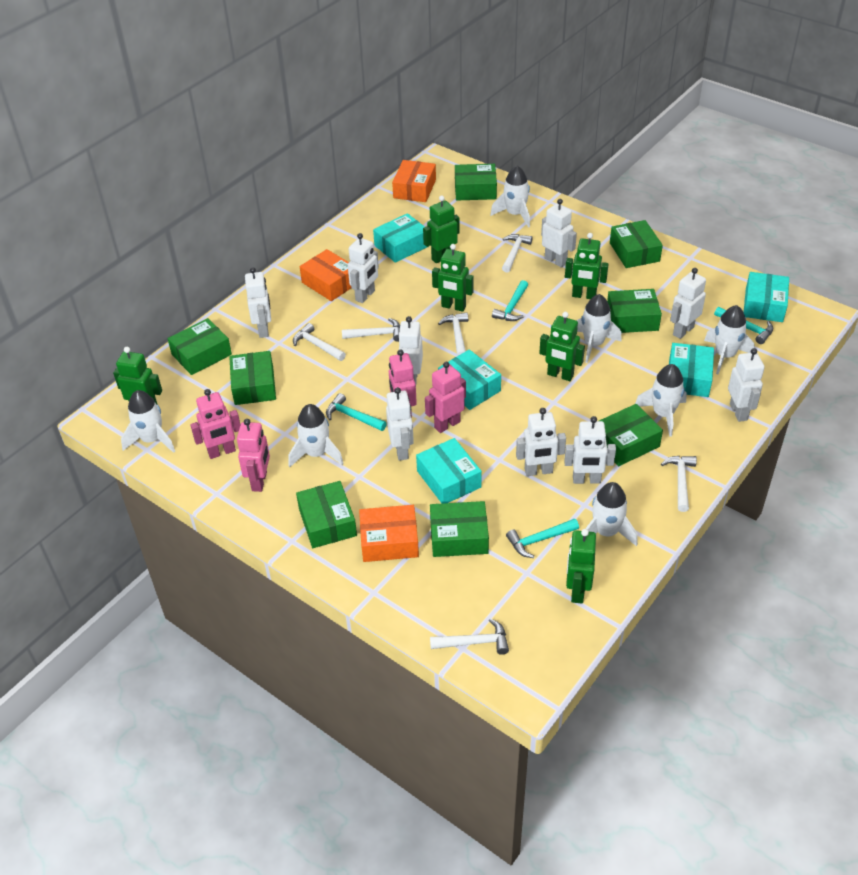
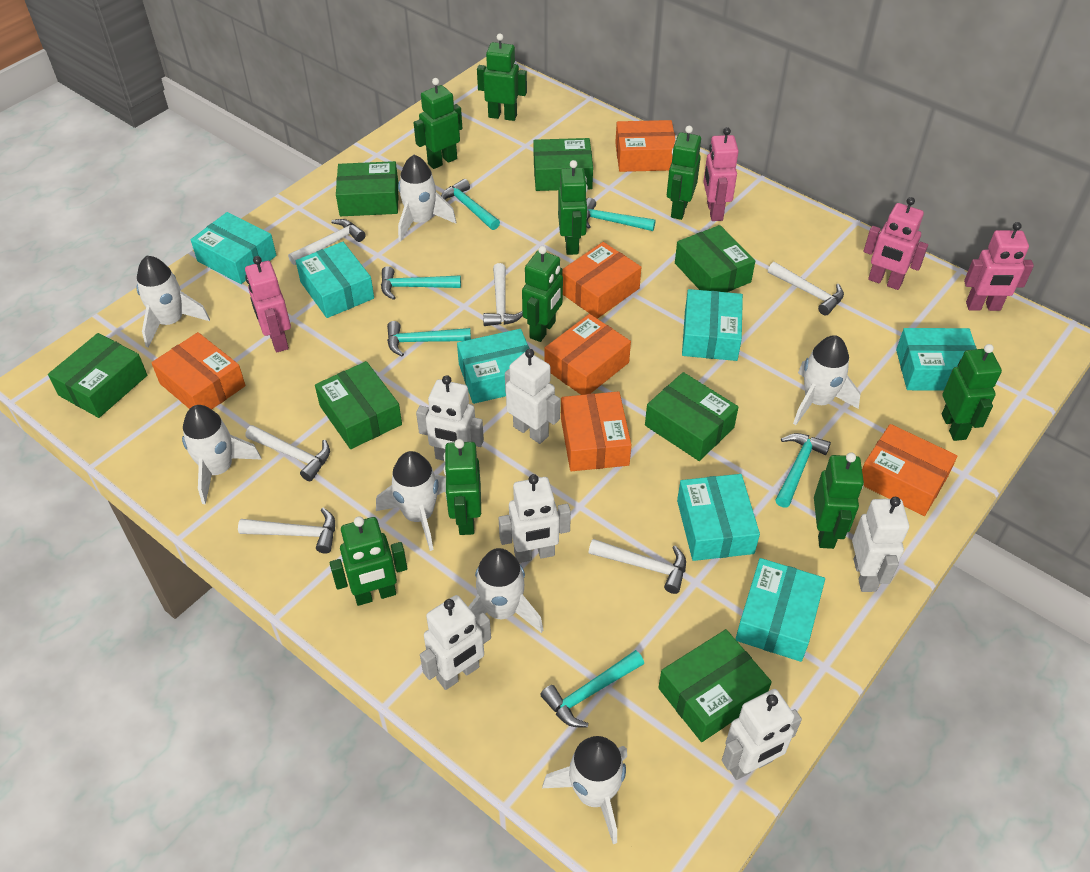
green box: [167,318,232,375] [229,351,276,405] [296,481,357,548] [430,501,489,557] [455,164,497,200] [599,404,663,466] [607,289,662,333] [610,220,663,268] = 8 -> [48,333,147,418] [315,361,402,449] [336,161,398,216] [533,138,593,191] [645,372,738,461] [658,629,772,742] [675,225,755,292] = 7
green robot: [113,347,162,405] [423,196,460,263] [432,244,474,312] [539,312,585,381] [565,233,609,299] [566,529,596,603] = 6 -> [330,516,407,606] [414,78,462,169] [444,439,481,535] [477,33,527,121] [522,246,563,342] [558,160,588,255] [667,126,701,220] [814,453,864,549] [942,344,1002,441] = 9
orange box: [300,249,351,301] [359,505,419,562] [392,160,436,202] = 3 -> [151,332,246,409] [544,314,631,395] [561,391,632,471] [562,242,641,319] [615,120,676,172] [862,424,957,516] = 6
turquoise box: [373,213,429,263] [416,438,482,504] [438,349,501,410] [669,343,714,397] [744,272,789,322] = 5 -> [191,212,276,284] [296,242,374,318] [457,329,530,404] [677,474,760,561] [682,289,743,361] [735,558,825,662] [896,328,977,391] = 7
turquoise hammer: [326,393,387,431] [492,280,528,321] [506,519,579,558] [714,307,773,344] = 4 -> [381,266,461,300] [387,321,471,356] [441,179,500,230] [540,650,644,728] [586,198,656,231] [776,433,831,508] = 6
white robot: [245,267,271,338] [348,233,379,303] [386,387,414,461] [398,316,423,384] [516,408,566,476] [541,199,577,268] [564,416,616,484] [670,268,706,339] [728,348,765,422] = 9 -> [416,375,484,461] [420,595,491,690] [498,474,571,563] [505,349,560,444] [722,689,802,780] [852,497,909,592] = 6

